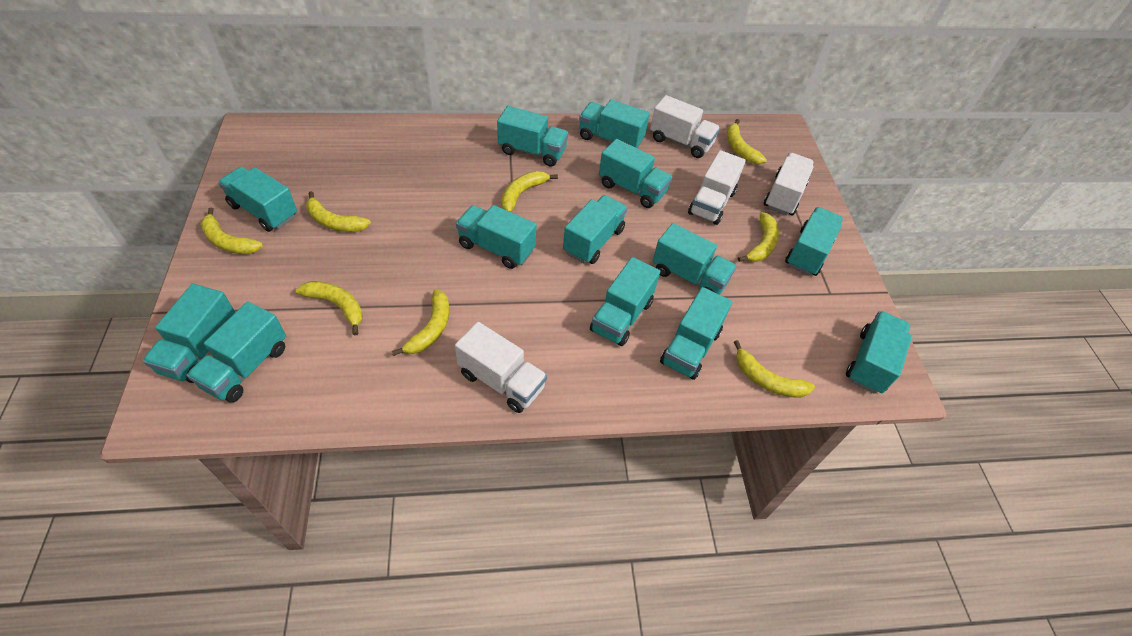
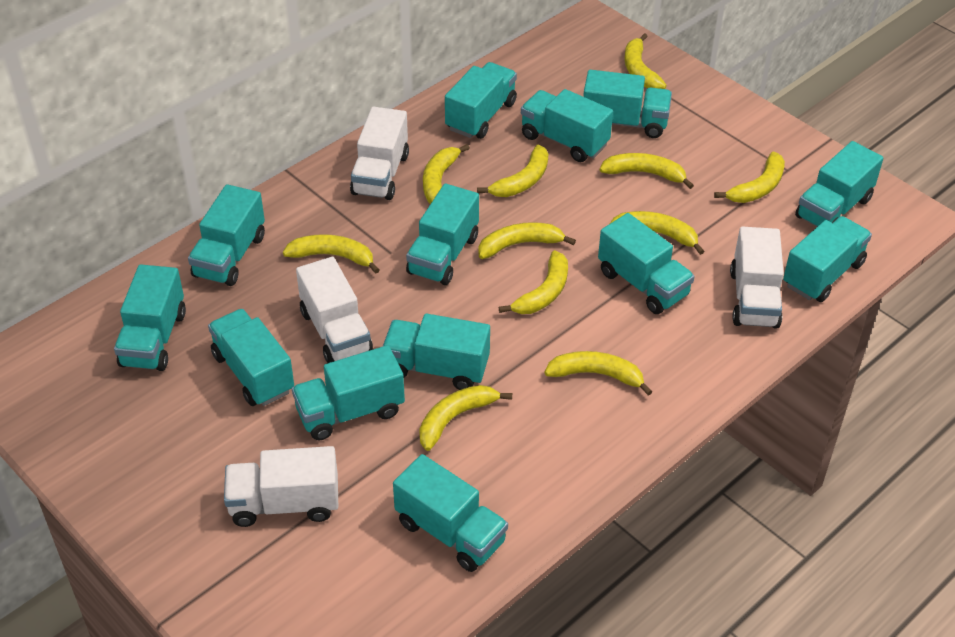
yellow banana: [200,207,263,254] [296,281,363,336] [306,191,371,232] [392,289,449,356] [501,171,558,212] [727,119,767,164] [734,340,815,398] [738,212,779,262] = 8 -> [283,234,379,274] [419,385,512,451] [423,144,470,204] [477,144,548,197] [478,222,576,259] [498,250,568,314] [545,351,653,396] [600,153,694,189] [610,211,705,255] [624,33,667,89] [714,151,785,203] = 11

